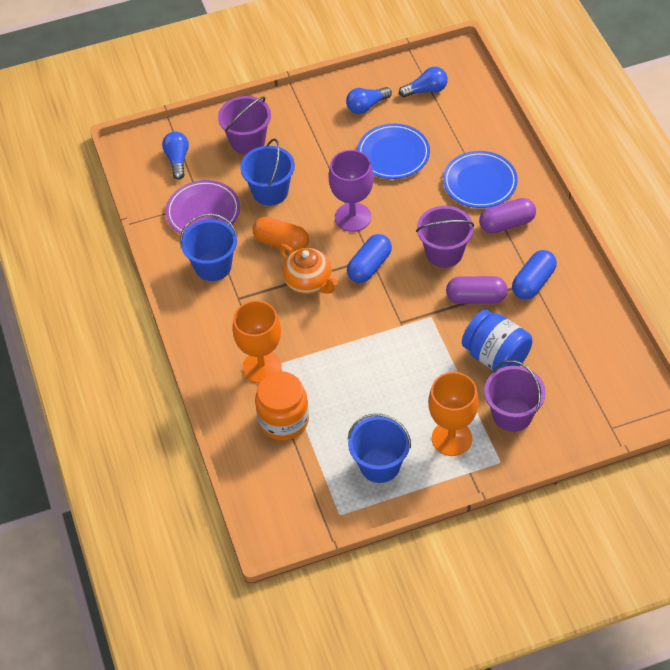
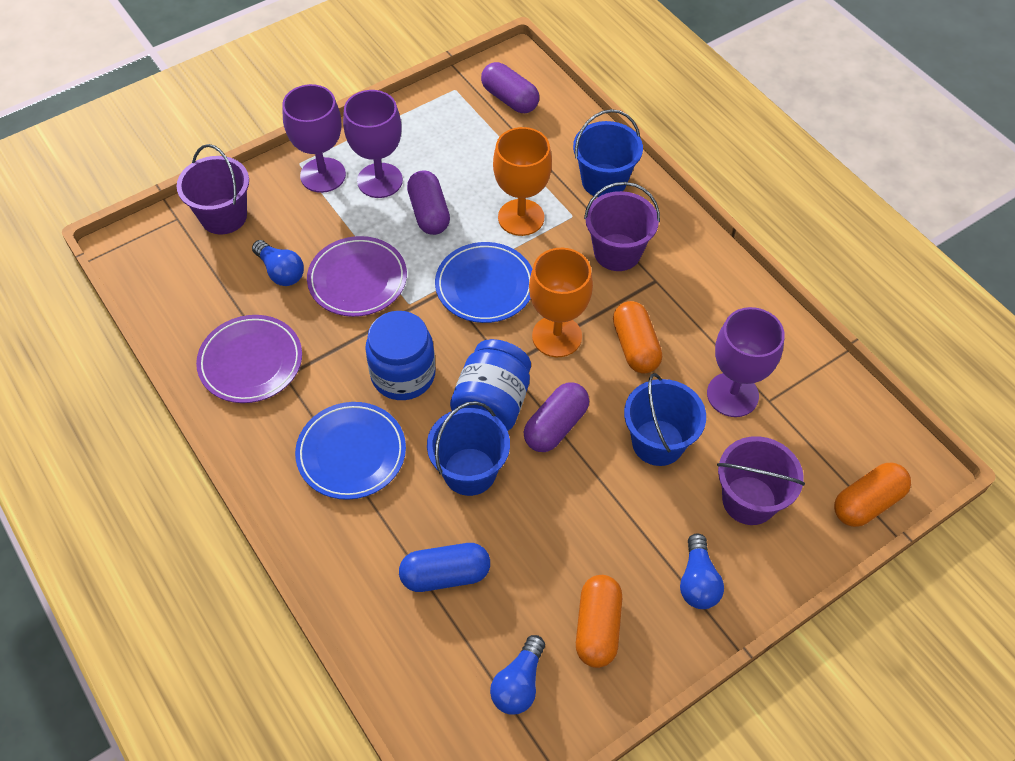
blue capsule: [347,234,392,283] [512,250,557,300] = 2 -> [399,543,490,592] = 1
blue jar: [462,310,533,371] = 1 -> [365,311,436,400] [450,339,531,431] = 2
orange capsule: [253,217,309,252] = 1 -> [576,575,622,668] [613,301,662,374] [834,462,911,527] = 3
orange jar: [255,371,309,441] = 1 -> none = 0
orange teapot: [279,244,338,294] = 1 -> none = 0
purple capsule: [446,276,508,304] [479,198,536,234] = 2 -> [407,171,450,235] [481,62,539,113] [523,382,589,452] = 3
purple goblet: [328,150,374,232] = 1 -> [282,84,346,193] [343,90,403,198] [707,307,785,417] = 3
purple plate: [166,180,240,234] = 1 -> [196,315,302,403] [307,236,407,317] = 2

